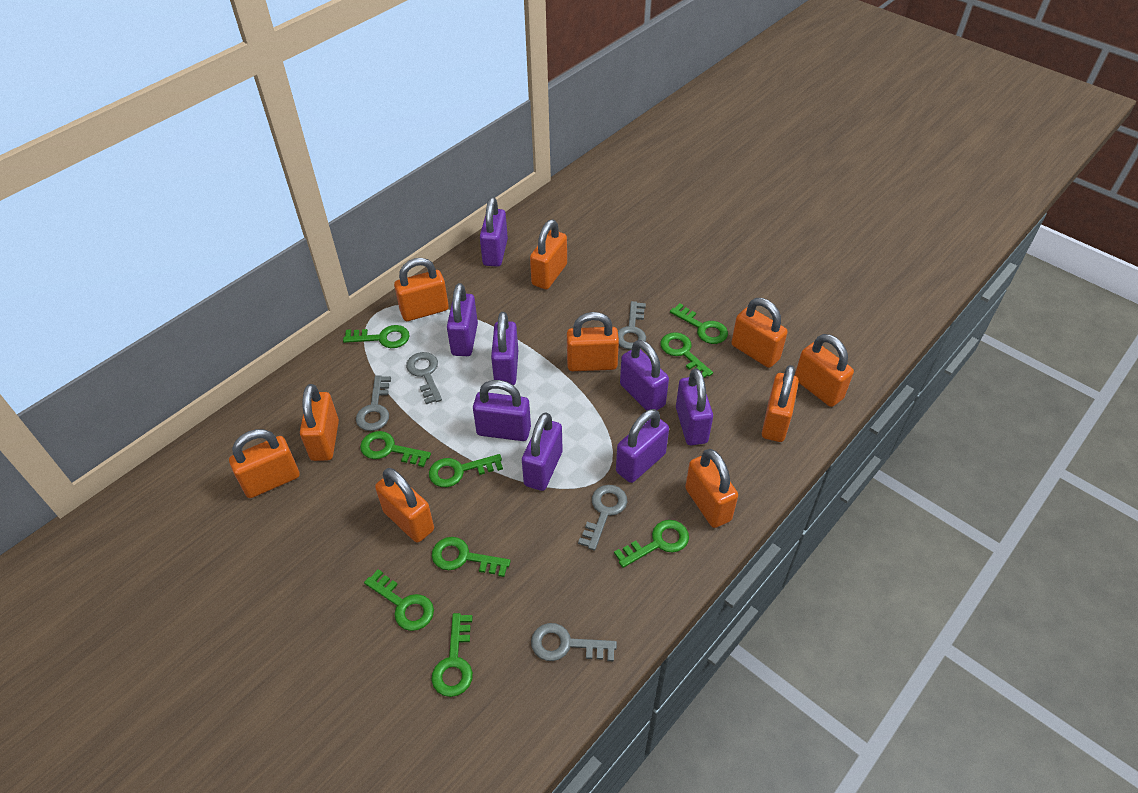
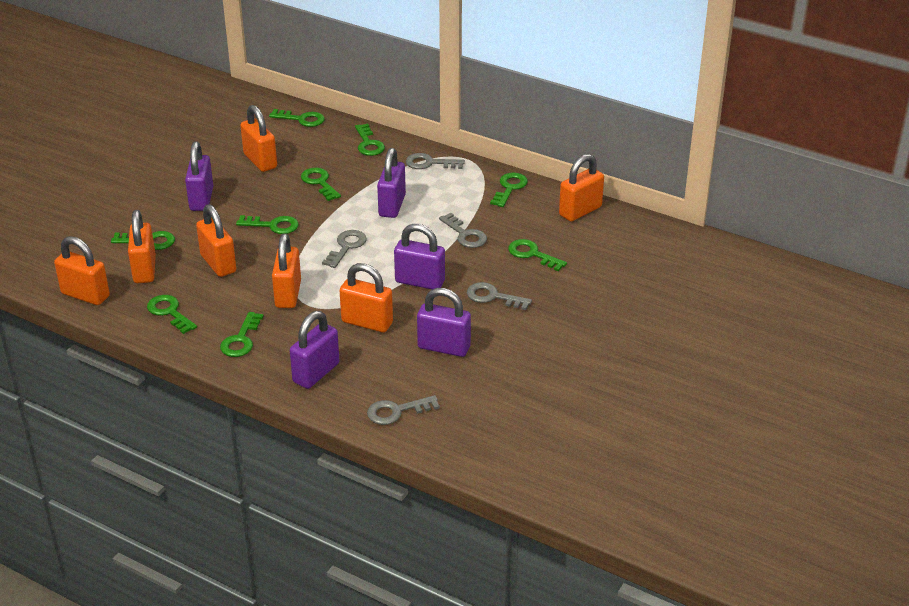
orange padlock: [229,429,300,498] [300,384,339,461] [375,468,434,543] [394,258,449,321] [530,219,567,290] [567,312,619,371] [685,449,738,528] [731,298,788,368] [762,365,799,442] [795,334,854,407] = 10 -> [54,236,110,305] [128,210,156,283] [196,204,236,277] [240,105,277,172] [272,233,301,308] [340,263,393,332] [559,154,604,221] = 7
purple padlock: [447,283,478,356] [473,380,531,441] [480,197,508,267] [491,312,518,385] [522,412,563,491] [616,409,669,483] [620,340,669,411] [676,368,713,445] = 8 -> [185,141,213,211] [290,311,339,389] [377,148,406,218] [394,224,445,289] [417,288,471,357] = 5

